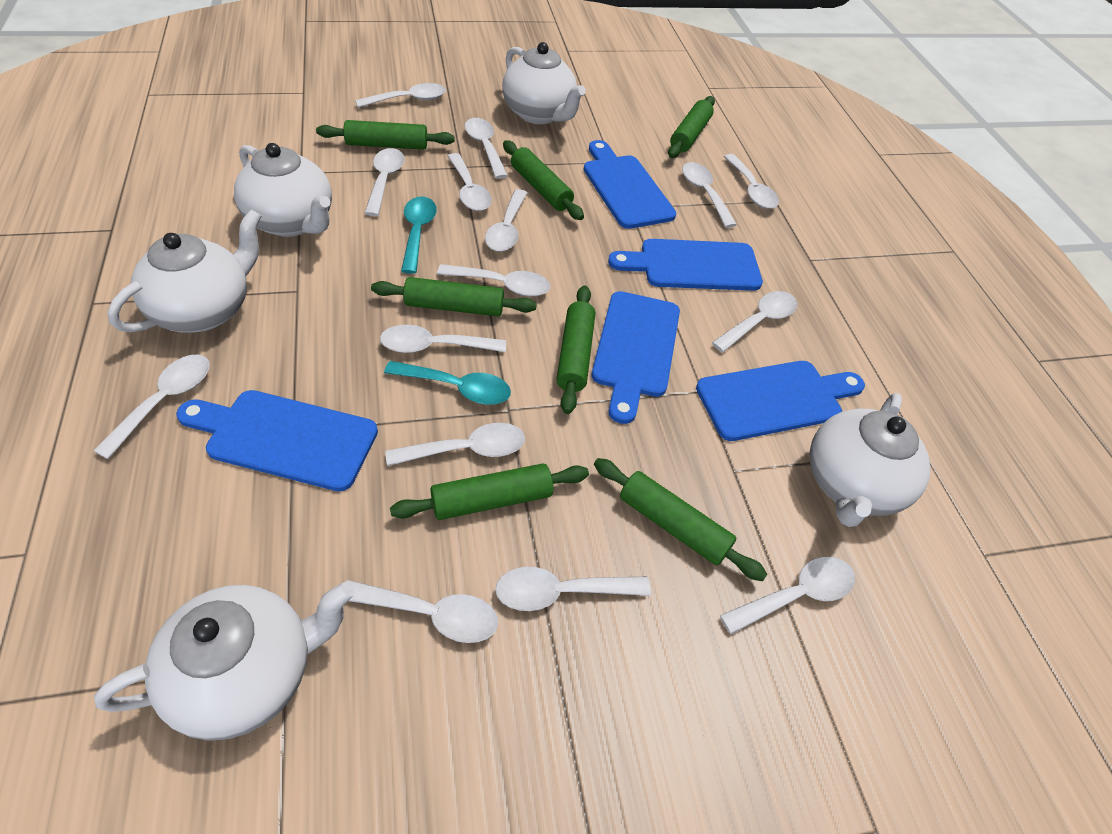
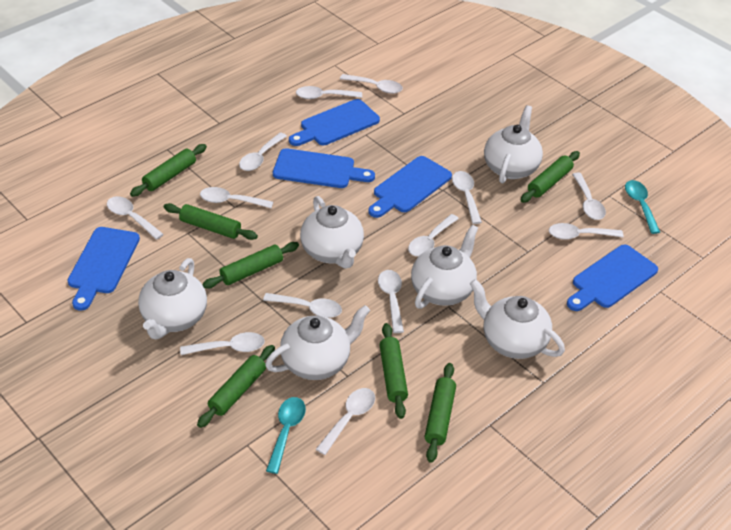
white spoon: [94,355,210,459] [346,580,498,643] [355,83,446,108] [365,148,405,216] [380,325,506,353] [385,423,525,466] [437,264,550,297] [447,153,492,211] [465,118,508,179] [485,189,527,252] [495,567,651,611] [682,162,737,228] [712,291,797,352] [720,557,855,634] [724,154,779,209] = 15 -> [107,196,164,240] [180,332,265,355] [200,187,273,208] [239,132,287,171] [263,293,342,318] [296,86,362,99] [316,388,375,455] [340,74,403,94] [378,270,404,333] [408,214,459,256] [452,171,482,224] [549,223,623,240] [572,173,606,220] = 13
white teapot: [94,582,354,741] [107,209,262,333] [234,143,332,237] [502,42,586,124] [810,393,931,527] = 5 -> [138,258,207,339] [265,305,370,380] [300,196,364,269] [411,225,478,309] [470,279,565,359] [484,105,543,184] = 6

